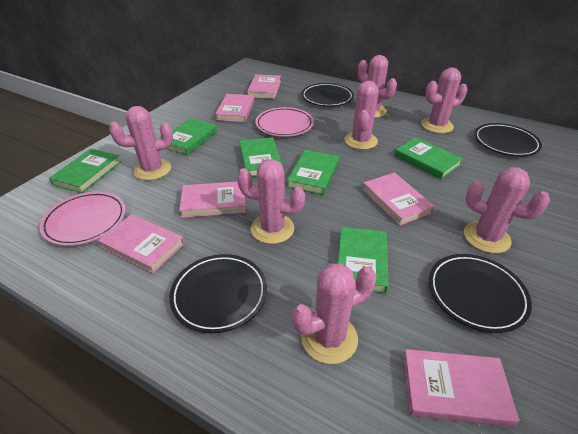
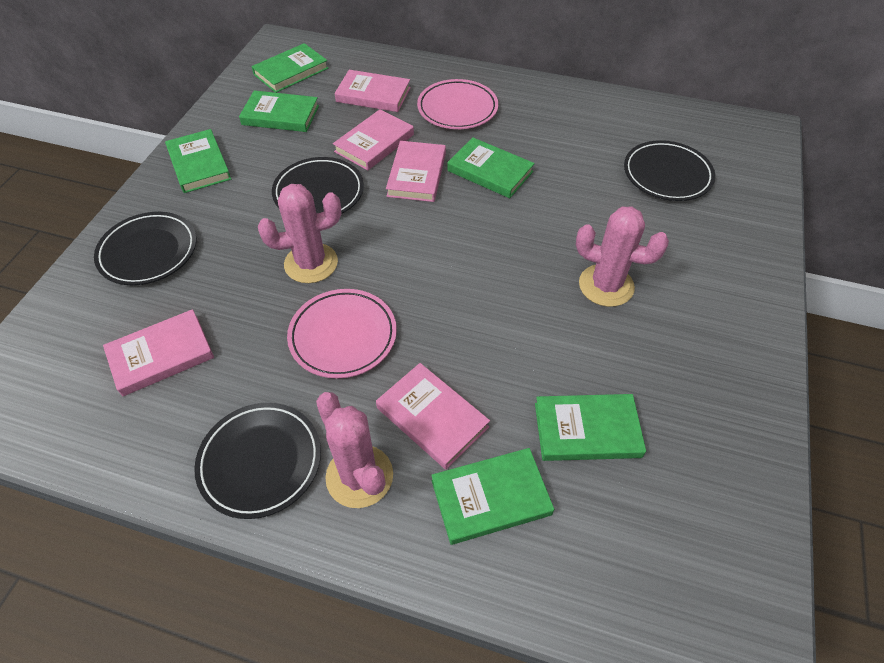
pink book: [98,214,185,274] [179,181,246,218] [215,94,255,122] [247,74,281,99] [362,173,435,226] [403,349,519,427] = 6 -> [103,309,214,396] [333,109,414,171] [334,70,411,112] [376,363,490,469] [386,141,446,202] = 5
pink cactus: [109,106,173,180] [237,159,305,244] [292,263,376,364] [344,81,379,150] [358,55,397,118] [421,68,468,133] [464,167,550,253] = 7 -> [258,184,341,283] [316,392,393,508] [576,207,669,307] = 3

